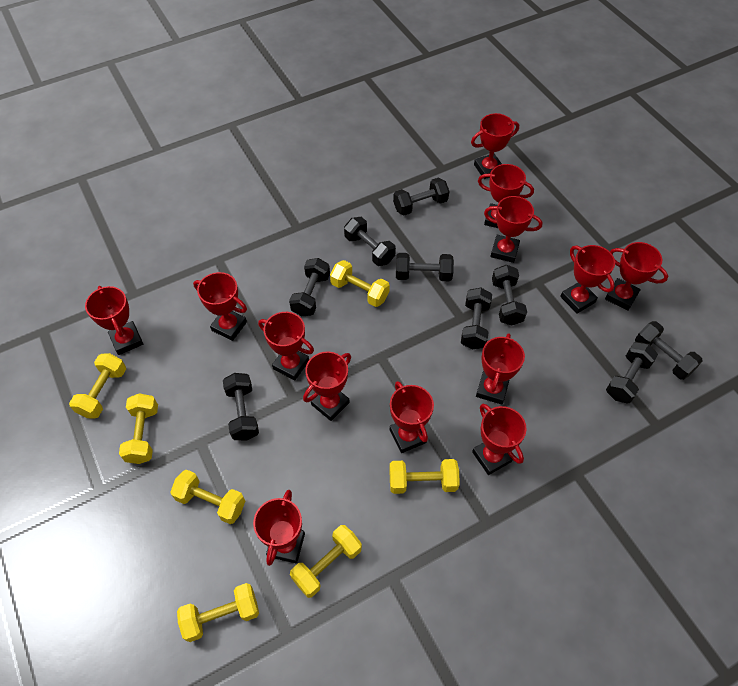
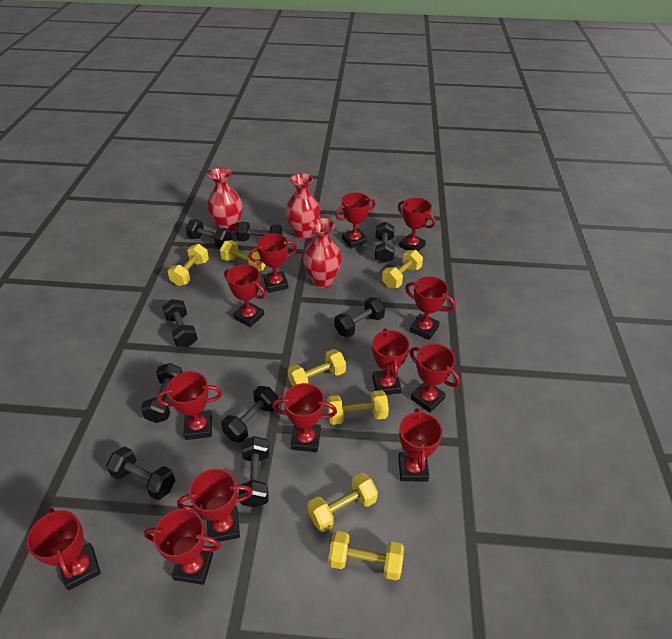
red vase: none = 0 -> [207,168,243,233] [285,173,321,239] [303,218,342,288] = 3

